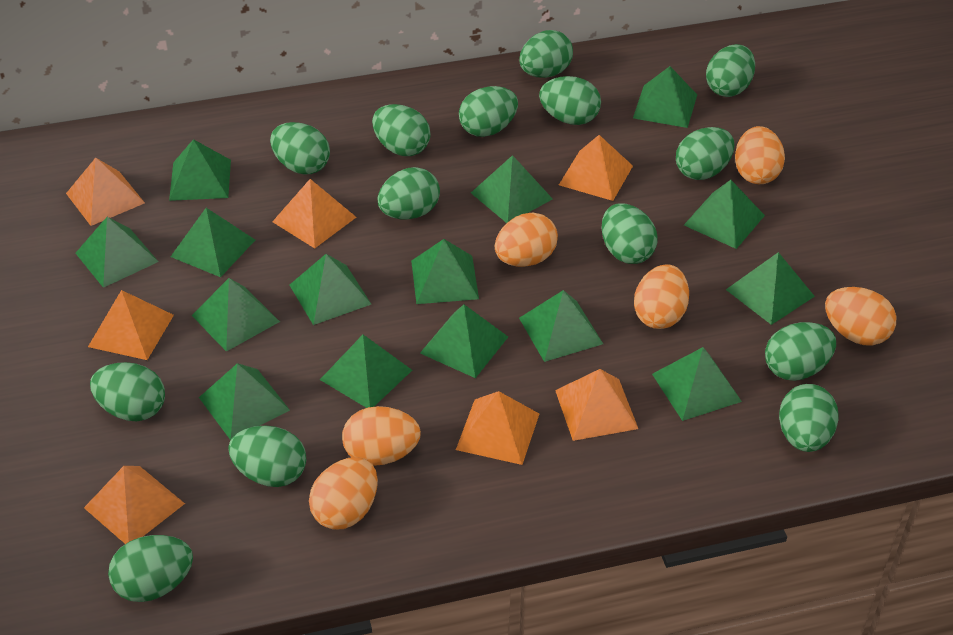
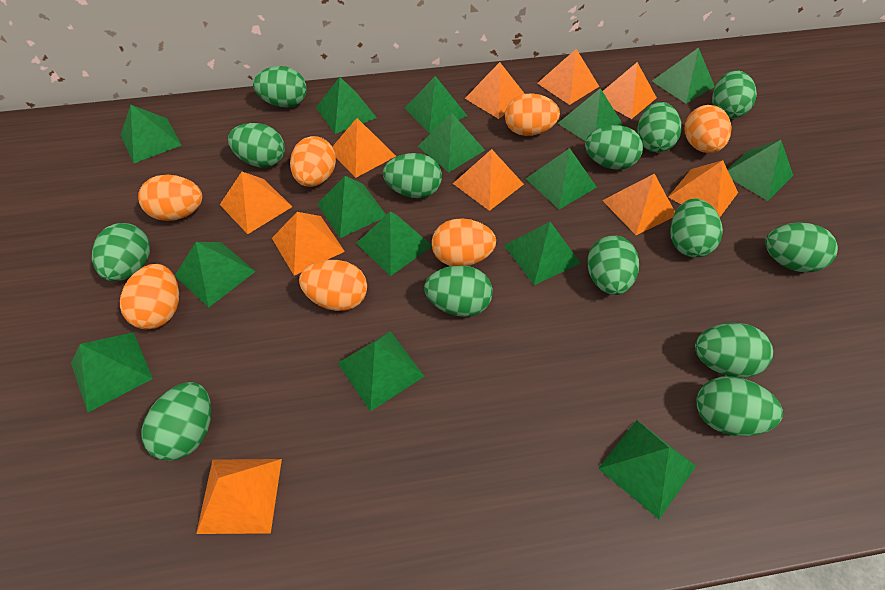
orange egg: [309,457,378,530] [342,406,421,466] [495,212,558,267] [634,264,689,329] [735,126,785,184] [825,287,896,345] = 6 -> [120,264,179,329] [138,175,202,221] [290,136,336,187] [299,260,367,311] [432,218,496,266] [505,93,560,136] [685,105,732,153] = 7
orange pyramid: [66,158,145,226] [84,466,185,544] [88,290,174,360] [272,179,356,248] [456,391,539,465] [555,369,638,441] [559,135,633,201] = 7 -> [196,459,282,534] [220,172,292,234] [272,212,345,276] [332,118,396,178] [453,149,524,211] [465,62,525,119] [537,49,599,105] [602,173,675,235] [603,62,657,119] [668,160,738,217] = 10

